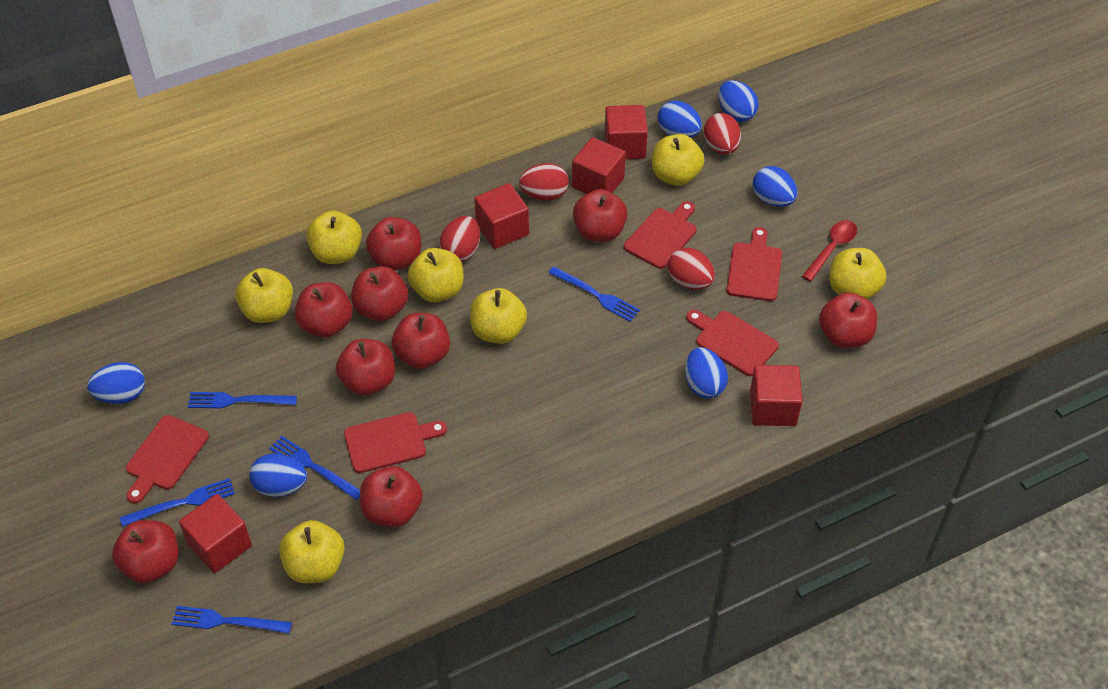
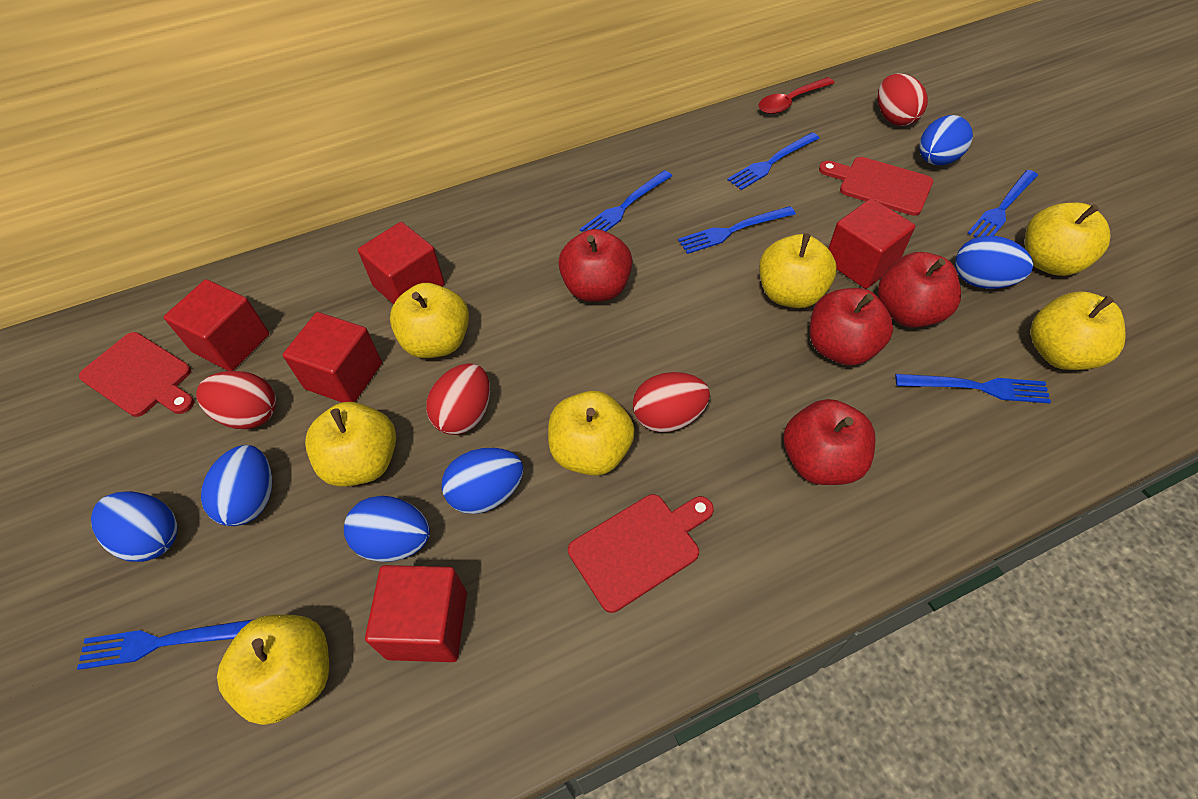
blue fork: [120,478,235,527] [172,606,292,633] [188,392,297,408] [269,436,360,500] [548,266,640,322] = 5 -> [77,619,254,670] [580,170,672,232] [678,206,796,254] [727,132,820,190] [895,374,1051,403] [967,170,1038,237] = 6
red apple: [112,520,179,583] [295,282,353,338] [336,339,395,396] [351,266,408,321] [360,466,423,527] [366,217,421,270] [392,313,450,369] [573,189,628,242] [819,292,878,348] = 9 -> [558,229,633,302] [783,399,876,485] [810,288,893,366] [878,252,961,328] = 4
red cutting board: [126,415,209,504] [344,412,447,473] [624,201,697,269] [686,310,779,376] [726,227,782,301] = 5 -> [79,332,194,417] [568,494,714,613] [819,157,933,216] = 3

